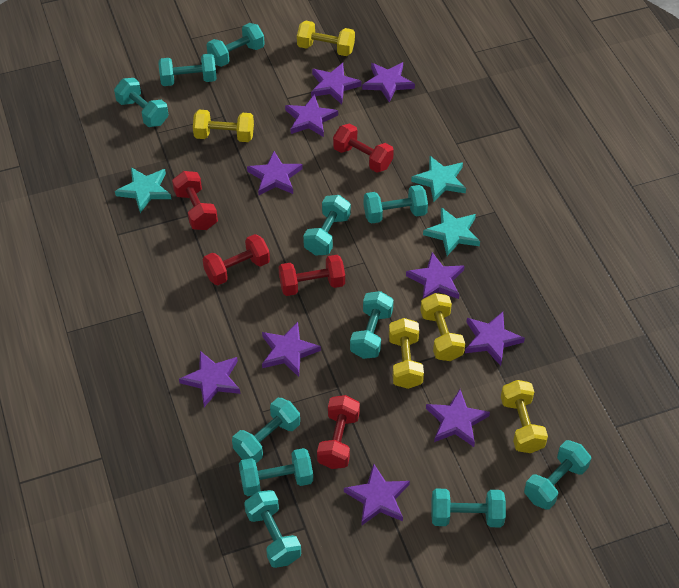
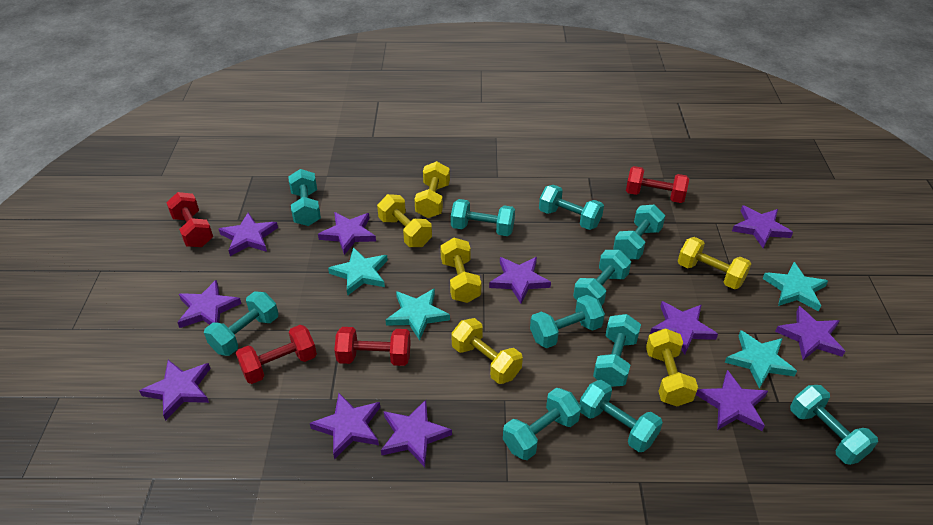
purple star: [179,351,240,407] [247,151,303,195] [262,322,321,377] [285,94,338,137] [311,63,362,104] [344,464,410,526] [362,62,415,103] [406,252,465,299] [426,389,490,447] [465,312,525,366] = 10 -> [139,360,211,421] [177,280,242,328] [219,212,278,256] [310,393,380,459] [318,212,376,255] [381,400,452,467] [489,257,551,304] [650,301,718,355] [696,370,768,431] [732,205,793,248] [775,306,845,360] = 11
red dumbbell: [172,171,218,230] [203,234,270,285] [279,255,345,296] [317,395,360,469] [333,123,394,173] = 5 -> [166,192,213,247] [236,325,317,384] [334,327,411,366] [626,166,689,203] = 4
turquoise star: [115,167,171,213] [411,156,466,202] [423,207,480,256] = 3 -> [328,247,388,296] [385,288,450,341] [725,330,797,389] [763,262,828,311] = 4
yellow dumbbell: [193,110,254,142] [297,20,355,56] [389,318,424,389] [420,293,465,361] [501,380,548,453] = 5 -> [377,194,432,247] [414,161,450,218] [440,238,481,303] [451,318,523,384] [646,328,698,406] [678,237,751,289] = 6

